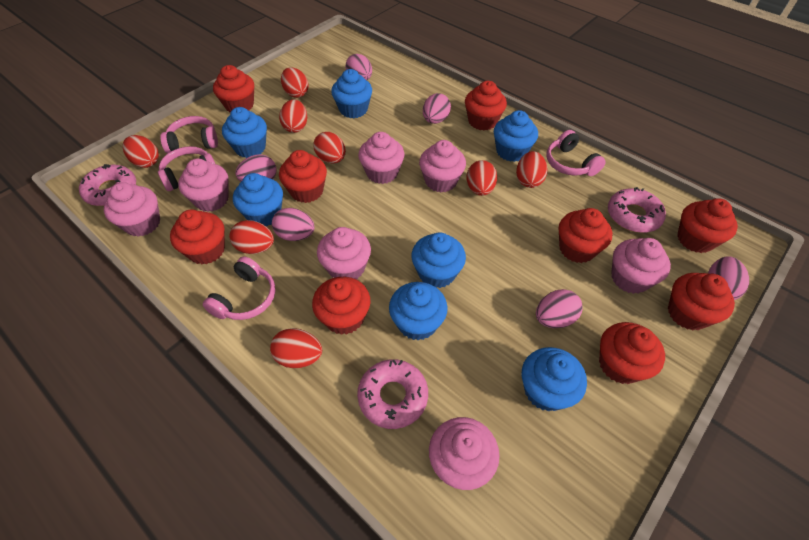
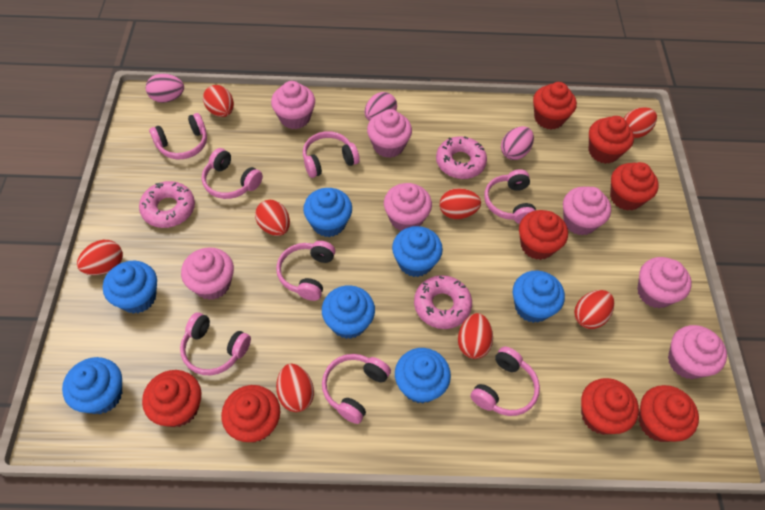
pink egg: [235,154,277,182] [272,208,315,241] [345,54,372,80] [423,93,451,124] [536,289,582,328] [708,256,749,300] = 6 -> [146,74,184,103] [365,92,397,121] [501,126,534,160] = 3
pink headphones: [158,146,215,191] [160,116,218,153] [203,256,276,320] [547,130,606,176] = 4 -> [149,113,207,159] [180,312,251,375] [202,148,263,199] [276,241,335,301] [303,131,360,178] [322,354,391,424] [471,347,540,416] [484,169,536,224] = 8
red cupcake: [170,209,225,265] [213,65,254,112] [279,150,327,203] [312,277,370,335] [465,81,507,131] [559,208,612,263] [599,322,665,384] [668,273,735,330] [677,198,738,253] = 9 -> [142,370,201,427] [221,385,280,443] [519,210,568,260] [533,82,577,130] [581,378,639,435] [589,116,634,164] [610,162,659,211] [638,385,699,442] = 8

